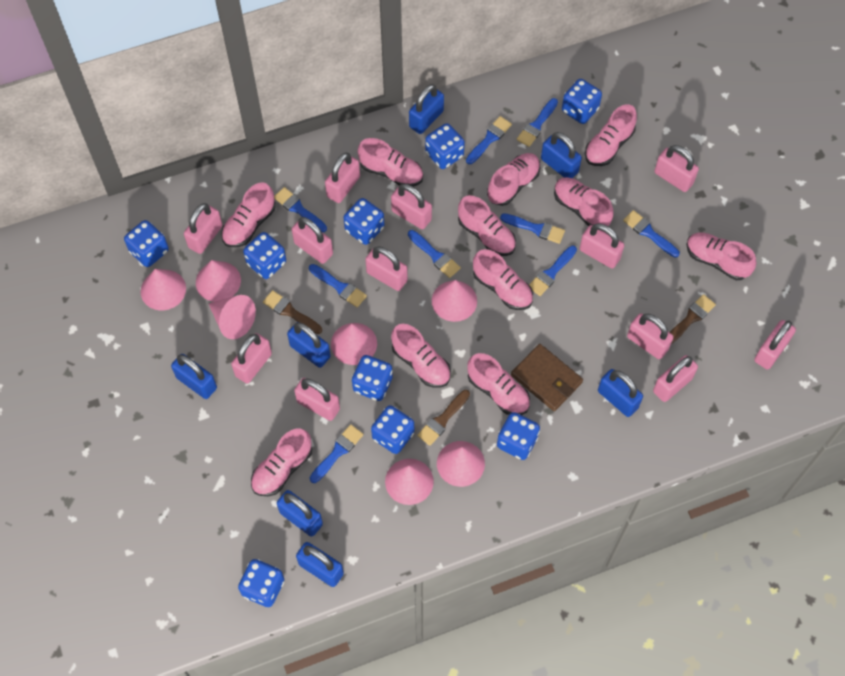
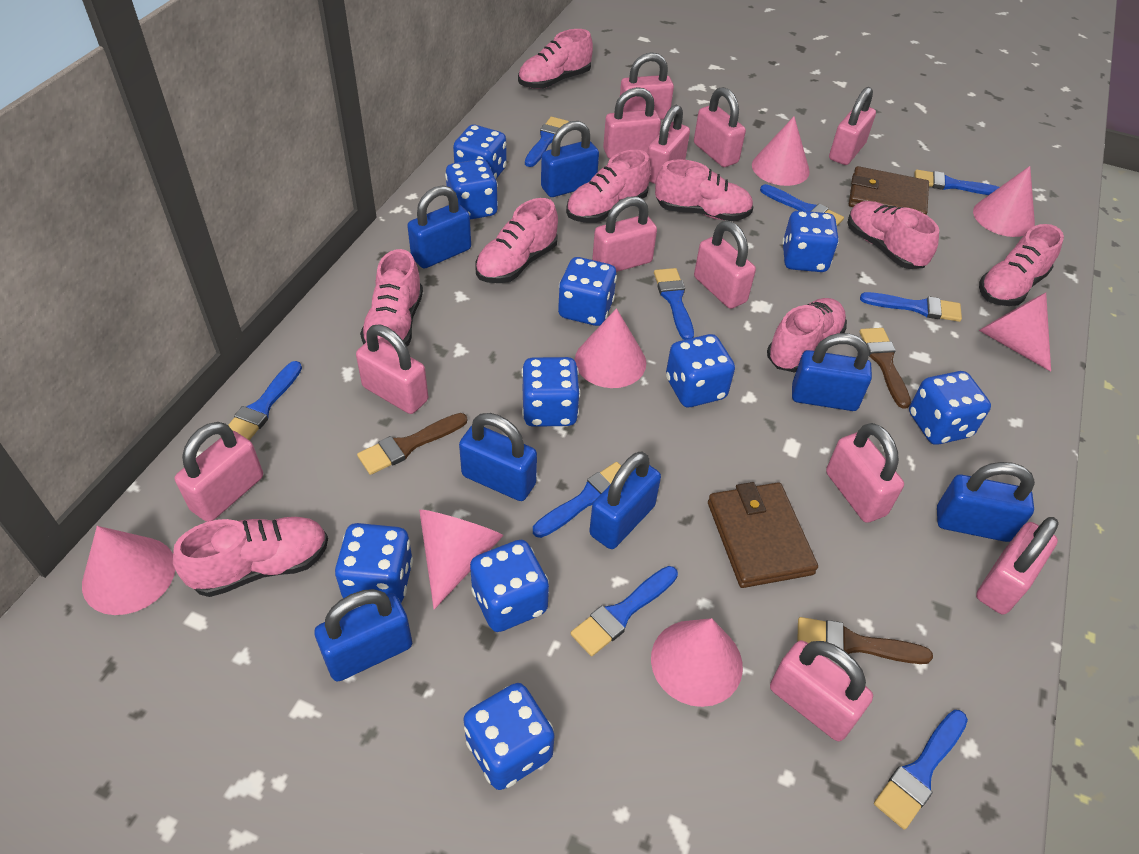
blue dice: [124,220,169,267] [238,559,284,607] [243,232,286,279] [343,198,384,245] [352,355,393,401] [371,405,414,454] [425,123,465,169] [497,412,540,460] [562,79,602,124] = 9 -> [335,523,413,603] [445,159,498,219] [453,125,507,179] [463,683,555,790] [470,540,549,632] [522,357,580,427] [558,257,617,326] [666,334,735,407] [782,210,839,272] [909,371,991,445] = 10
brown wallet: [511,344,583,411] = 1 -> [708,482,818,588] [849,166,929,215] = 2
pink shoe: [221,183,275,247] [251,428,312,496] [357,138,423,187] [391,324,451,388] [458,195,516,256] [467,353,530,415] [473,249,533,310] [487,153,541,206] [554,177,614,226] [585,104,637,166] [686,233,757,280] = 11 -> [173,517,328,597] [360,249,423,347] [475,198,558,283] [518,29,593,89] [566,150,651,223] [655,159,754,221] [767,298,847,373] [848,201,939,269] [979,224,1064,306] = 9

